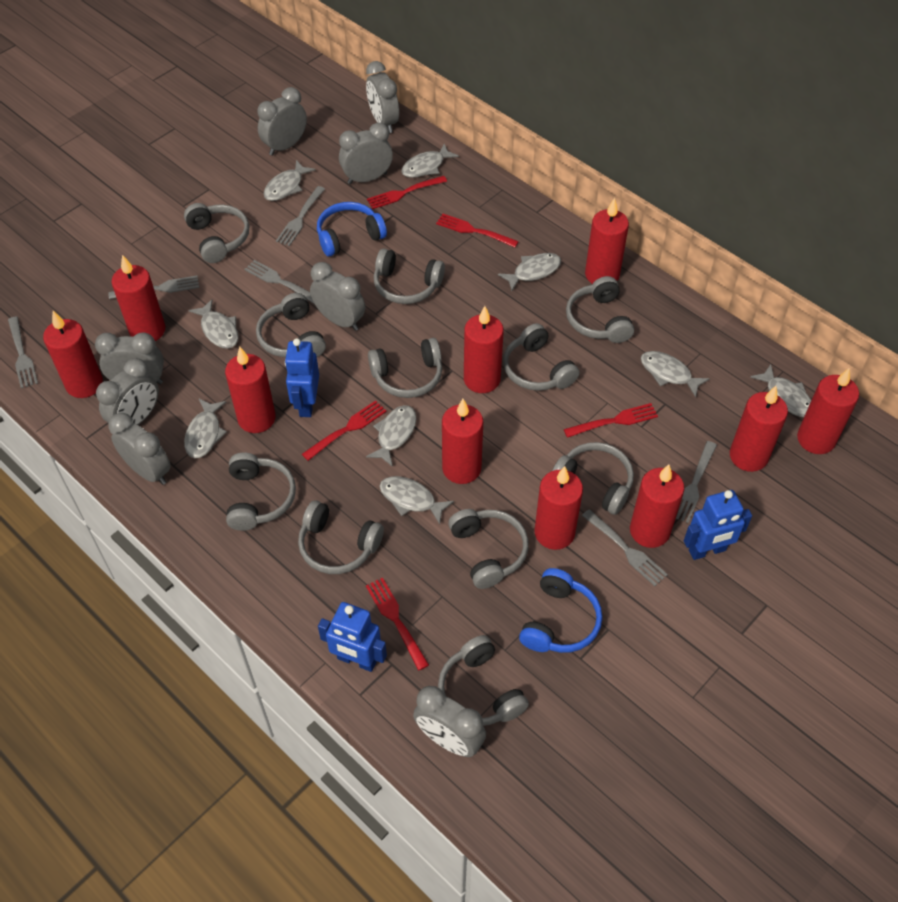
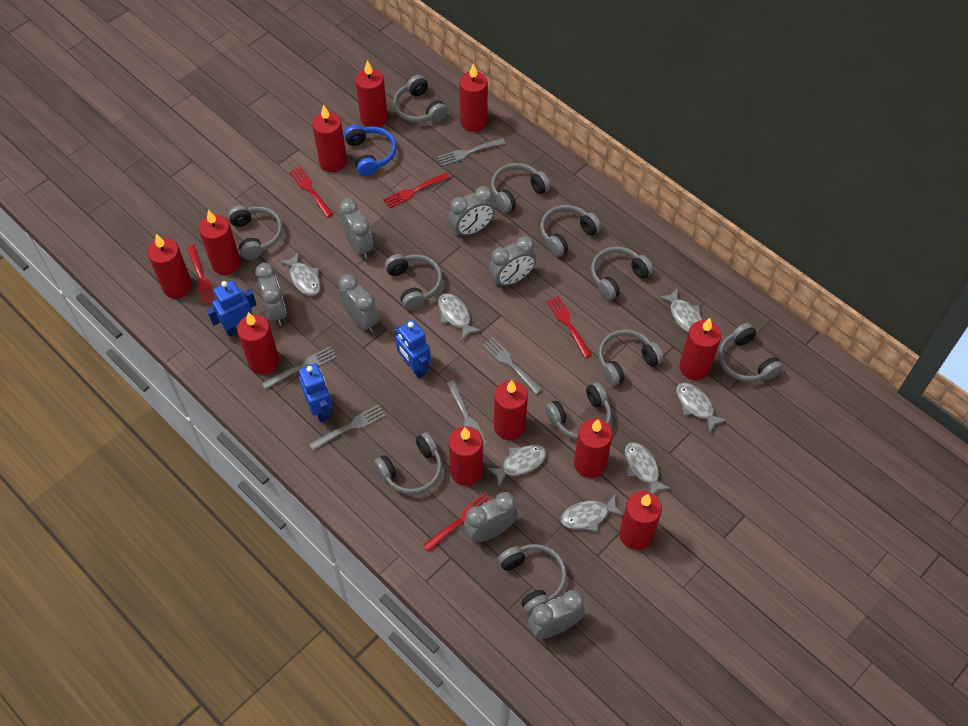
blue headphones: [317,202,387,257] [519,568,602,653] = 2 -> [344,125,396,176] = 1
grey clock: [95,333,164,384] [96,358,159,425] [109,413,171,485] [257,87,307,156] [310,262,365,331] [339,123,393,184] [366,61,399,133] [413,686,486,757] = 8 -> [255,263,287,325] [339,198,373,259] [339,274,379,333] [449,186,495,237] [464,492,518,542] [489,236,536,287] [528,590,585,639] = 7
grey fish: [184,398,227,458] [189,299,238,349] [264,160,315,201] [366,405,416,467] [380,476,454,524] [401,144,459,178] [498,253,561,291] [641,351,710,397] [750,364,811,417] = 9 -> [279,252,321,296] [438,293,481,341] [487,445,546,487] [561,495,624,532] [625,442,671,494] [659,288,702,332] [676,383,728,433] = 7
grey fork: [8,316,38,388] [108,276,199,299] [244,260,314,304] [276,186,325,246] [582,509,668,586] [676,441,717,523] = 6 -> [262,346,337,389] [310,404,386,451] [437,138,505,166] [447,380,487,447] [483,337,542,394] = 5
red candle: [43,311,103,398] [111,255,165,341] [225,347,276,433] [442,399,483,484] [464,306,504,393] [534,466,583,550] [585,198,629,284] [630,464,684,548] [730,386,788,472] [797,368,859,454] = 10 -> [147,234,192,299] [199,209,241,275] [237,312,279,375] [312,105,347,172] [355,60,388,128] [448,426,483,486] [459,63,488,132] [494,380,528,440] [574,418,613,478] [619,491,662,550] [679,318,721,380] = 11

